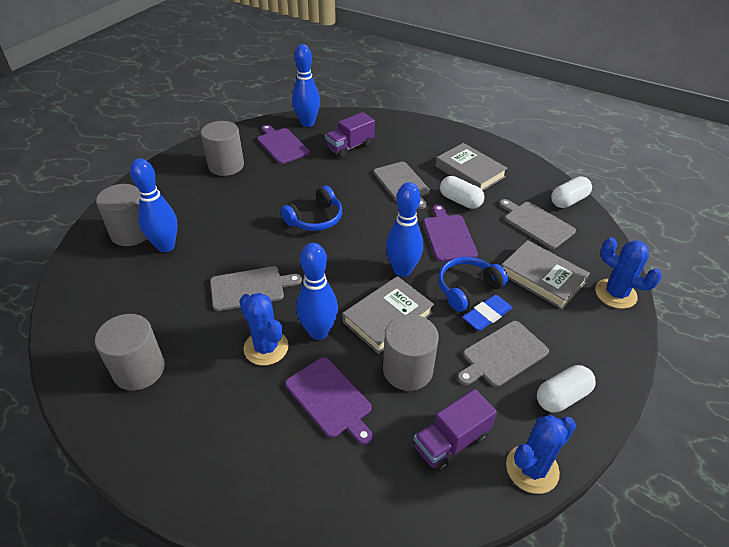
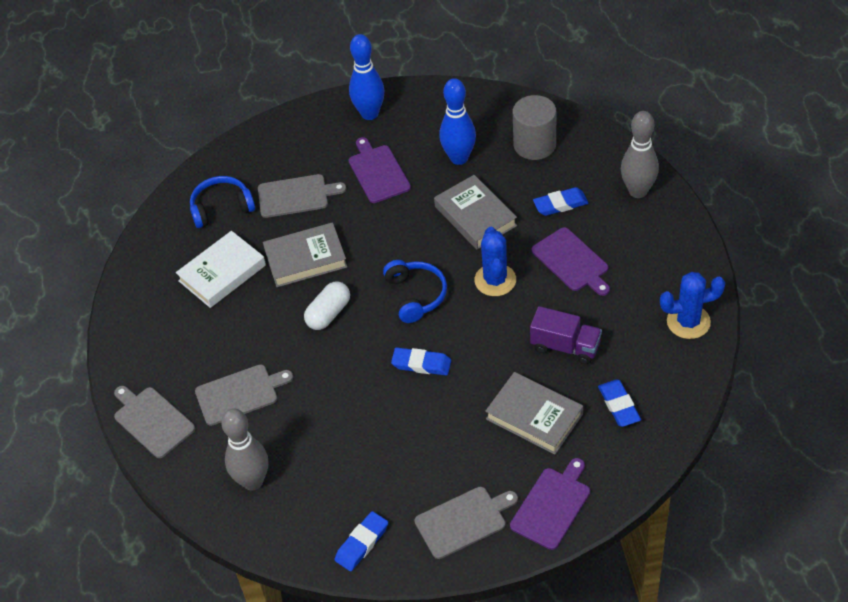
blue bowling pin: [130,158,178,252] [292,44,320,127] [296,243,338,340] [386,182,423,277] = 4 -> [349,34,385,120] [439,78,476,165] = 2
blue cactus: [239,293,288,366] [506,415,576,494] [595,237,662,309] = 3 -> [474,227,516,296] [660,272,725,339] = 2
blue eraser: [463,295,513,331] = 1 -> [335,511,388,571] [391,347,451,375] [533,187,589,216] [598,380,641,427] = 4
grey bowling pin: none = 0 -> [221,409,268,491] [621,111,659,198] = 2
grey cylinder: [95,314,165,391] [96,184,147,246] [201,121,244,176] [383,314,439,391] = 4 -> [513,95,556,160] = 1
purple truck: [325,112,375,158] [414,389,497,472] = 2 -> [530,306,602,364] = 1
white book: none = 0 -> [176,231,266,308] = 1
white capsule: [440,176,485,209] [537,365,596,412] [551,176,592,208] = 3 -> [304,281,350,330] = 1

